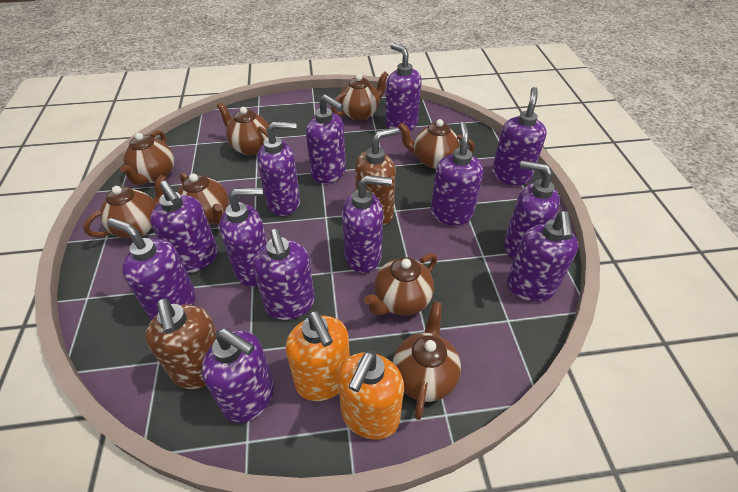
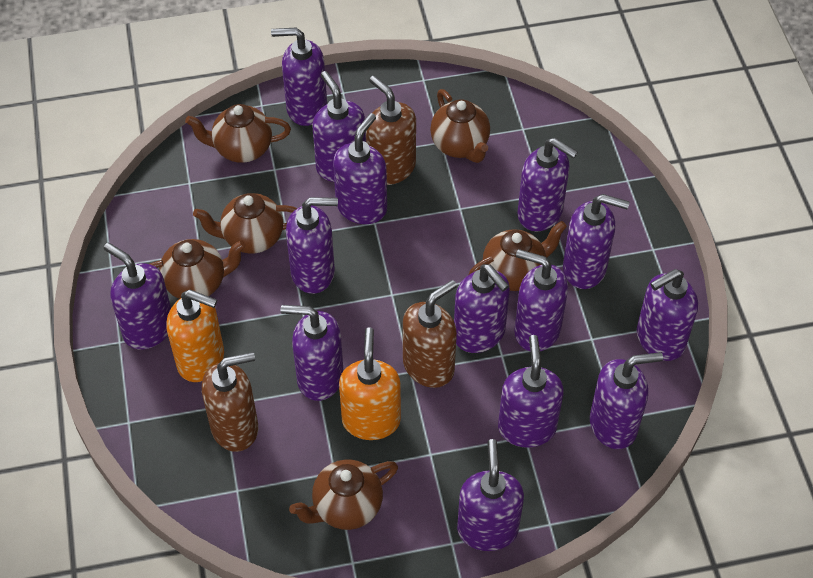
brown soap dispenser: [145,298,217,389] [355,127,399,226] = 2 -> [202,352,258,452] [366,76,416,185] [403,280,457,388] = 3
brown teapot: [83,175,166,238] [120,130,174,185] [177,173,229,225] [217,102,269,156] [331,72,389,121] [364,253,437,316] [393,302,461,420] [398,119,475,169] = 8 -> [150,239,246,299] [185,104,291,163] [193,193,297,254] [289,459,398,530] [430,89,490,163] [468,221,567,291] = 6
purple soap dispenser: [107,218,196,320] [150,181,218,273] [201,328,274,423] [219,188,267,287] [253,229,315,320] [257,122,300,216] [306,94,346,184] [342,175,392,273] [385,43,422,133] [430,122,483,225] [492,87,547,185] [504,160,560,259] [507,211,578,302] = 13 -> [104,243,171,350] [271,27,327,126] [280,305,344,401] [286,197,338,294] [312,71,366,182] [333,113,387,224] [454,264,510,353] [457,439,524,551] [498,335,564,448] [514,249,568,352] [517,138,578,231] [563,194,630,289] [590,352,663,449] [637,269,698,361] = 14

